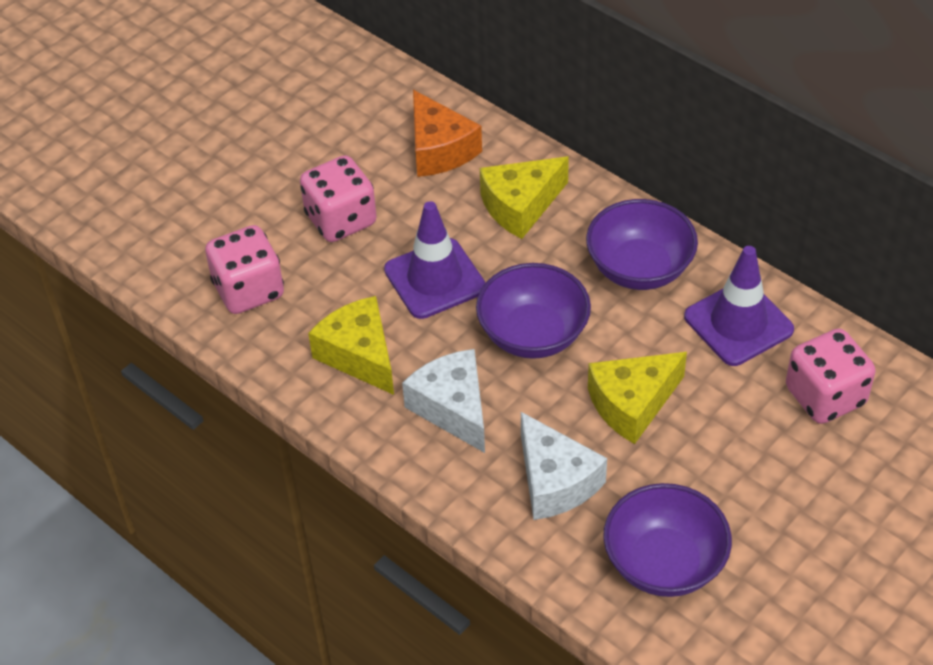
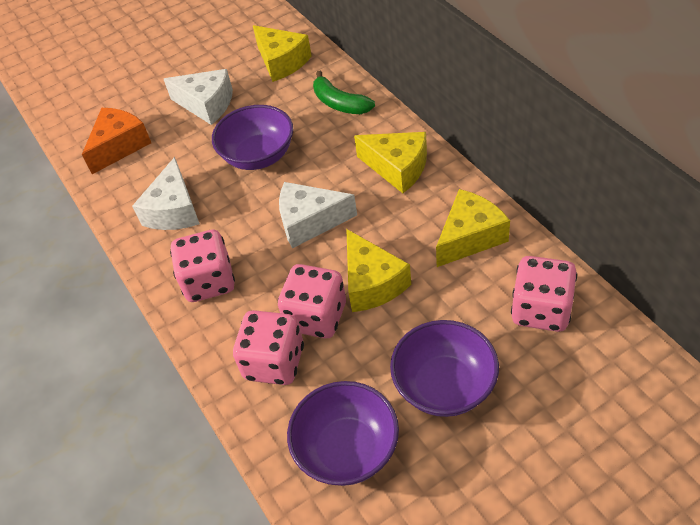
green banana: none = 0 -> [313,71,375,114] = 1
pink dice: [205,225,284,314] [300,155,377,242] [786,329,876,424] = 3 -> [170,230,235,302] [233,310,304,385] [278,264,346,338] [511,256,577,332] = 4
purple traffic cone: [384,201,485,319] [684,246,794,366] = 2 -> none = 0
white cheese: [402,349,485,453] [521,412,607,520] = 2 -> [132,157,200,230] [164,69,233,125] [279,182,357,249] = 3
yellow cheese: [308,296,394,395] [480,157,569,239] [588,352,687,444] = 3 -> [253,25,312,82] [346,229,411,312] [354,132,427,193] [436,189,510,267] = 4

